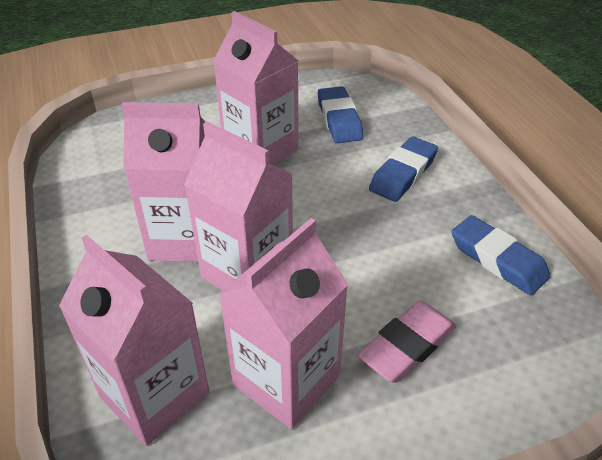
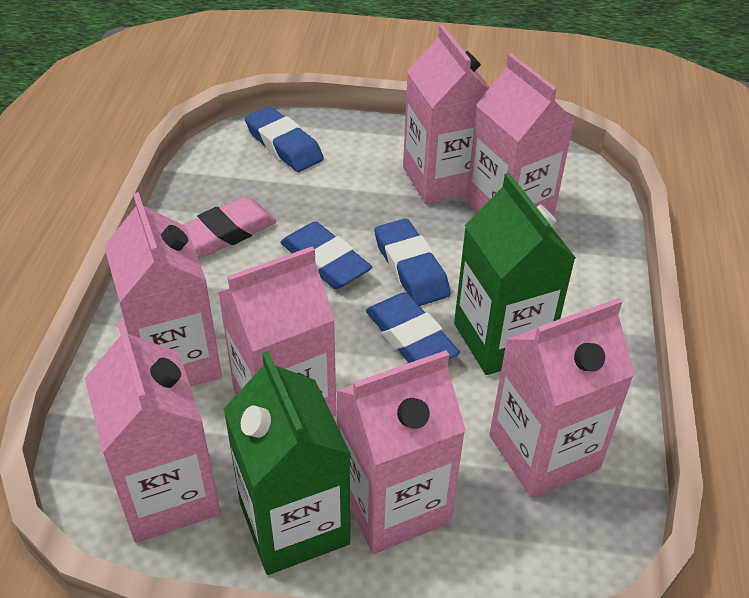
blue eraser: [318,86,363,143] [369,136,438,202] [451,215,551,295] = 3 -> [245,106,324,172] [280,221,372,289] [366,292,460,363] [374,219,451,306] = 4
green carton: none = 0 -> [223,351,351,575] [454,173,576,375] = 2
pink carton: [59,235,209,446] [122,102,205,262] [184,121,293,291] [213,11,298,165] [219,218,348,429] = 5 -> [85,321,220,543] [104,192,222,387] [218,246,337,417] [336,350,466,554] [403,24,490,204] [466,53,575,216] [489,298,635,498] = 7

